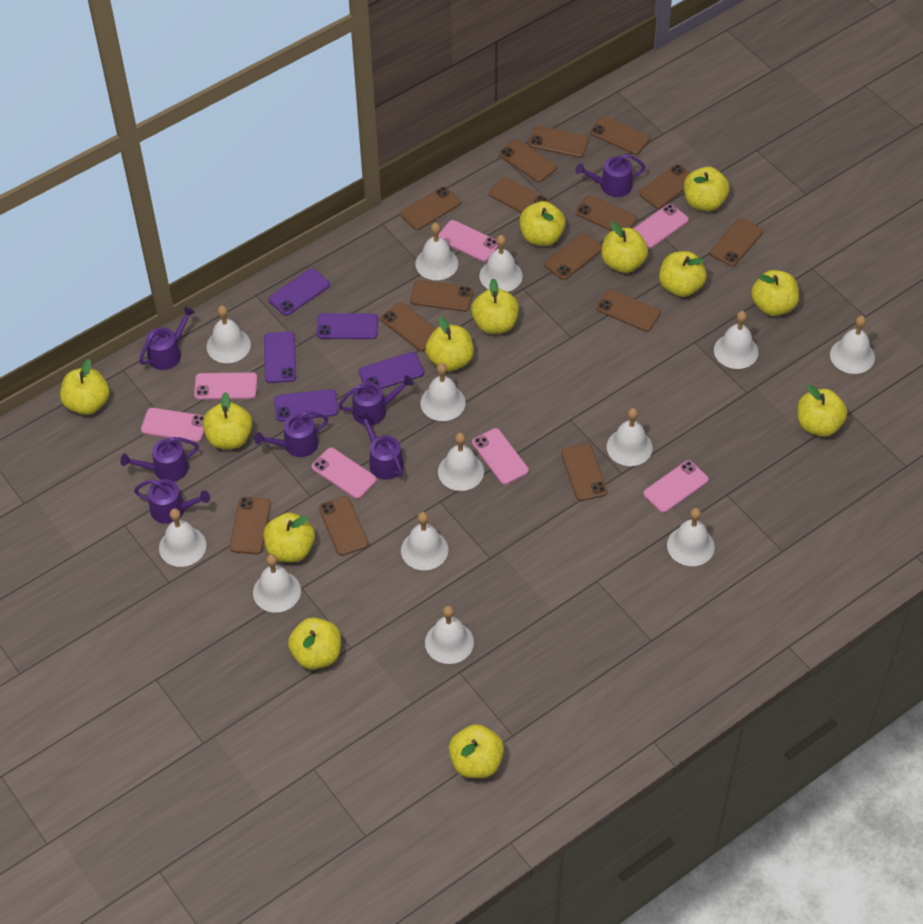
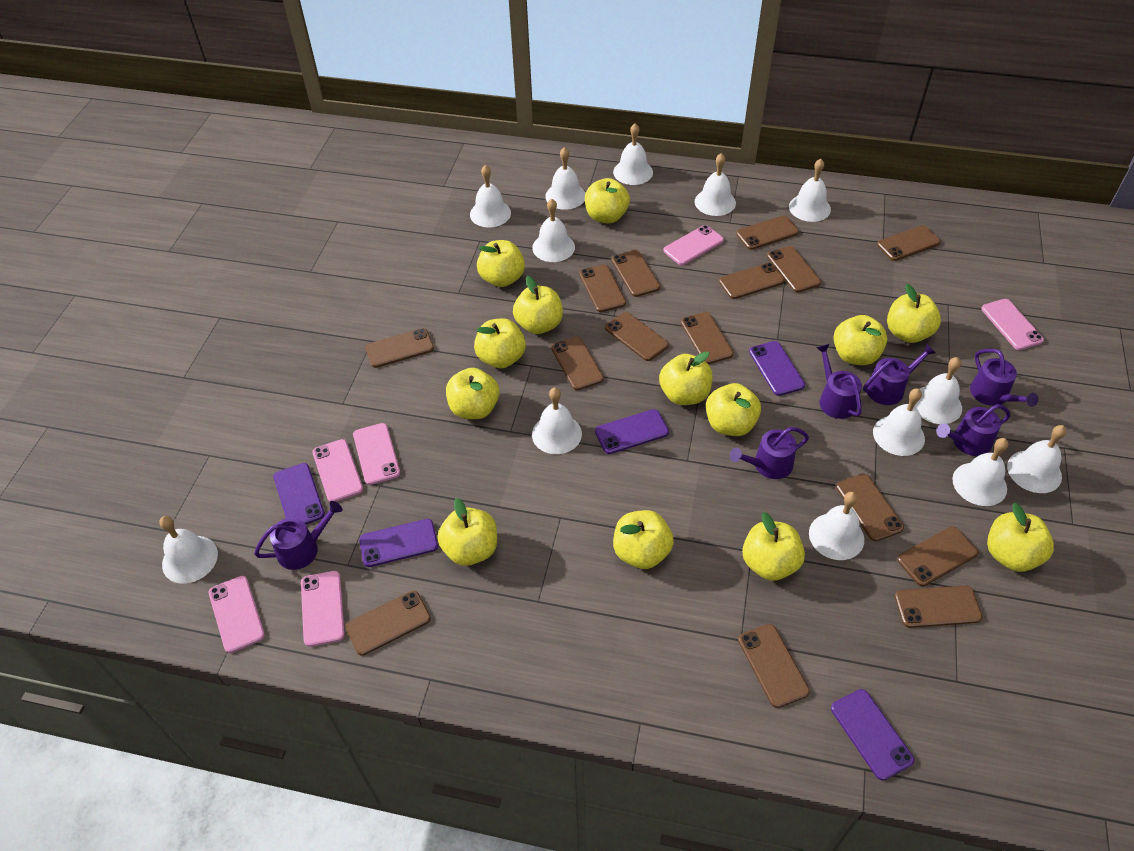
pink phone: [141,408,204,442] [194,372,257,400] [312,447,377,499] [438,220,498,262] [472,428,529,485] [633,204,689,249] [643,460,709,513] = 7 -> [209,576,265,653] [301,571,345,647] [312,439,363,502] [353,423,400,485] [663,225,724,265] [981,299,1044,350] = 6
purple watering can: [120,437,199,482] [134,479,210,524] [139,307,195,370] [254,411,328,457] [338,375,413,425] [357,412,404,480] [575,154,645,197] = 7 -> [254,501,342,570] [730,427,809,479] [816,344,862,419] [863,344,936,405] [936,404,1010,456] [970,349,1038,407] = 6

